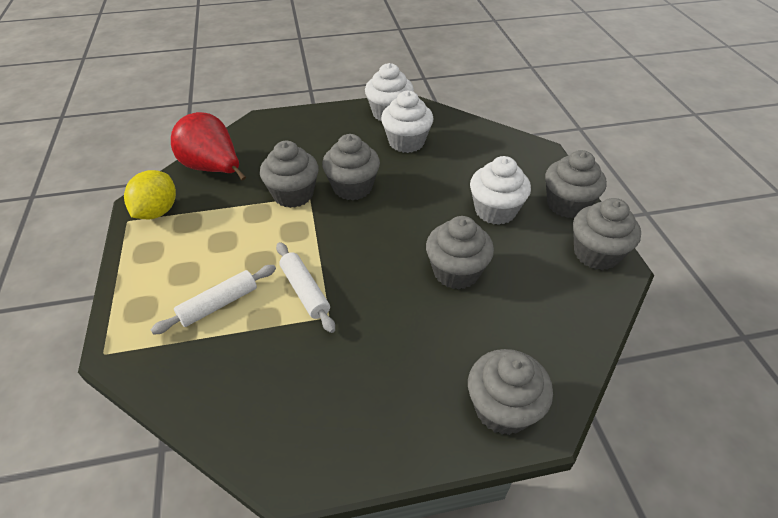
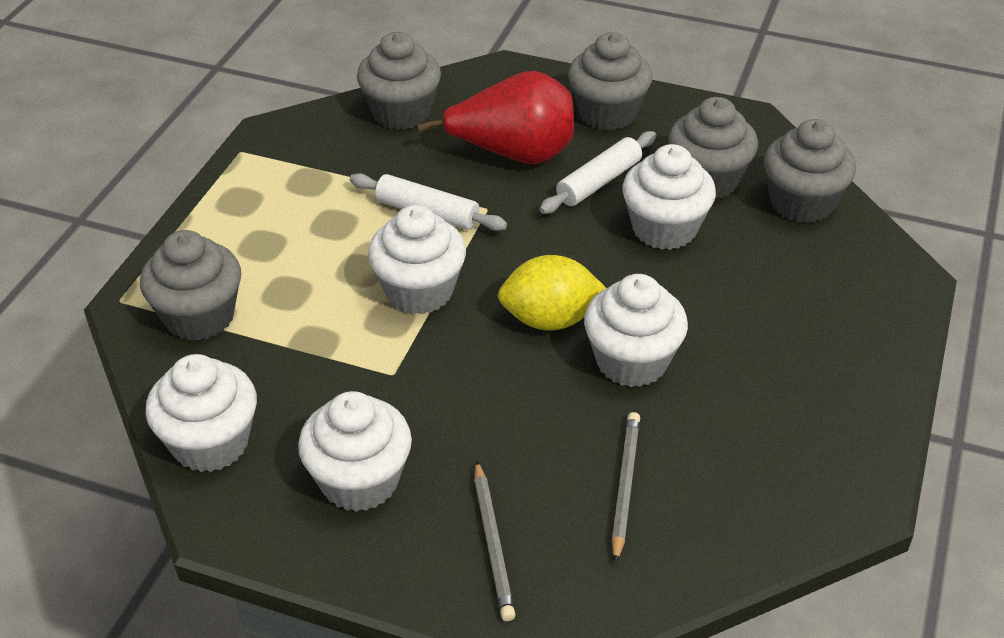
grey cupcake: [260,141,319,208] [322,134,380,201] [426,216,494,289] [468,349,553,435] [545,150,607,218] [573,198,641,270] = 6 -> [140,230,241,341] [357,32,441,130] [568,32,652,130] [668,97,758,199] [764,119,856,223] = 5
grey pencil: none = 0 -> [474,460,516,621] [611,412,640,563] = 2
white cupcake: [365,63,414,122] [381,91,434,153] [470,156,531,225] = 3 -> [146,354,257,472] [298,391,412,512] [368,205,466,314] [584,274,688,387] [623,144,716,250] = 5

